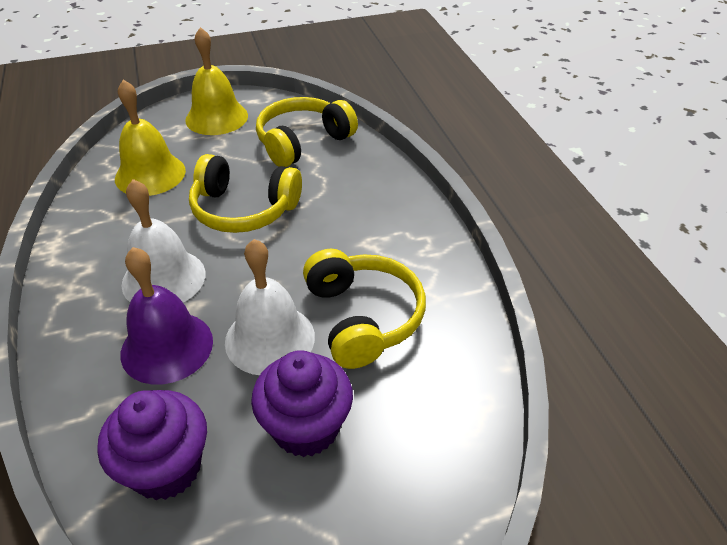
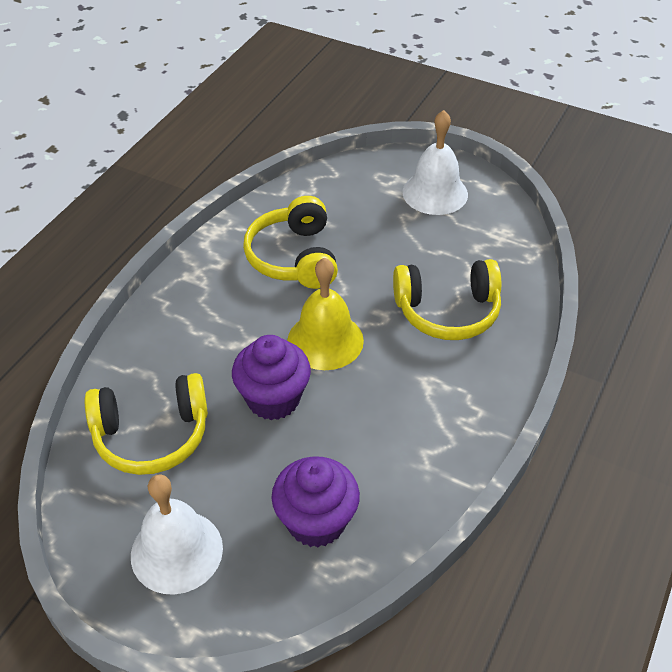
purple bell: [120,247,213,385] = 1 -> none = 0
yellow bell: [115,80,186,196] [185,27,248,135] = 2 -> [287,258,364,370] = 1

